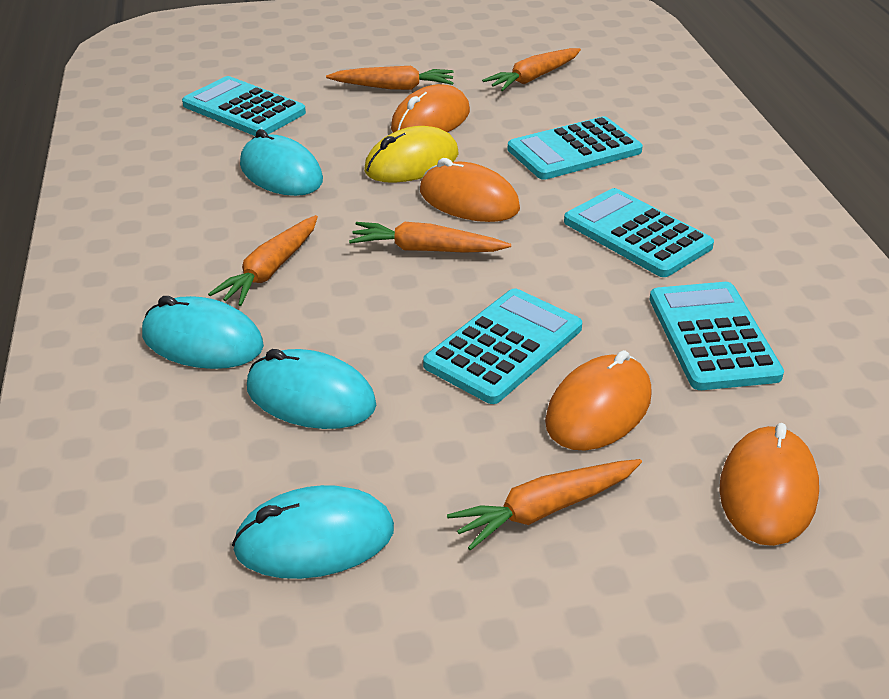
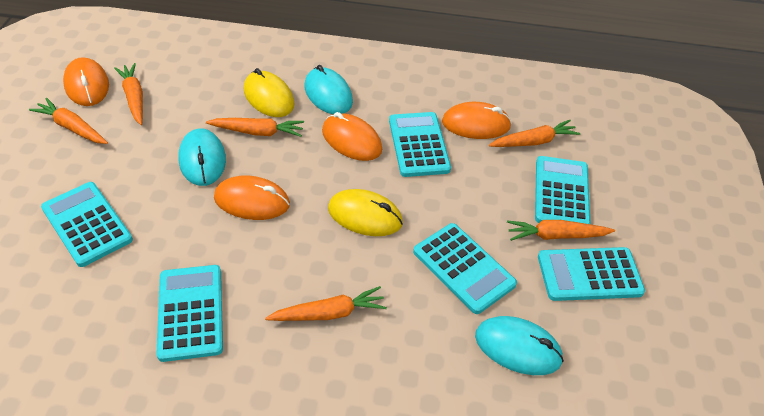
orange carrot: [208,215,318,306] [326,66,453,90] [349,222,511,253] [447,459,642,551] [482,48,581,91] = 5 -> [29,98,108,144] [114,63,143,125] [206,118,304,137] [265,286,387,321] [489,120,580,147] [507,220,615,241] = 6
turquoise calculator: [182,76,306,136] [423,288,582,404] [507,116,643,180] [564,188,714,277] [650,282,784,390] = 5 -> [41,182,133,267] [156,265,223,362] [389,112,451,177] [413,223,517,314] [535,156,591,224] [538,247,645,301] = 6
turquoise mouse: [142,296,264,369] [232,485,394,579] [240,129,323,196] [247,349,376,429] = 4 -> [178,128,226,186] [305,65,353,114] [475,316,564,375] = 3
yellow mouse: [364,126,458,183] = 1 -> [244,68,295,117] [328,189,403,236] = 2

